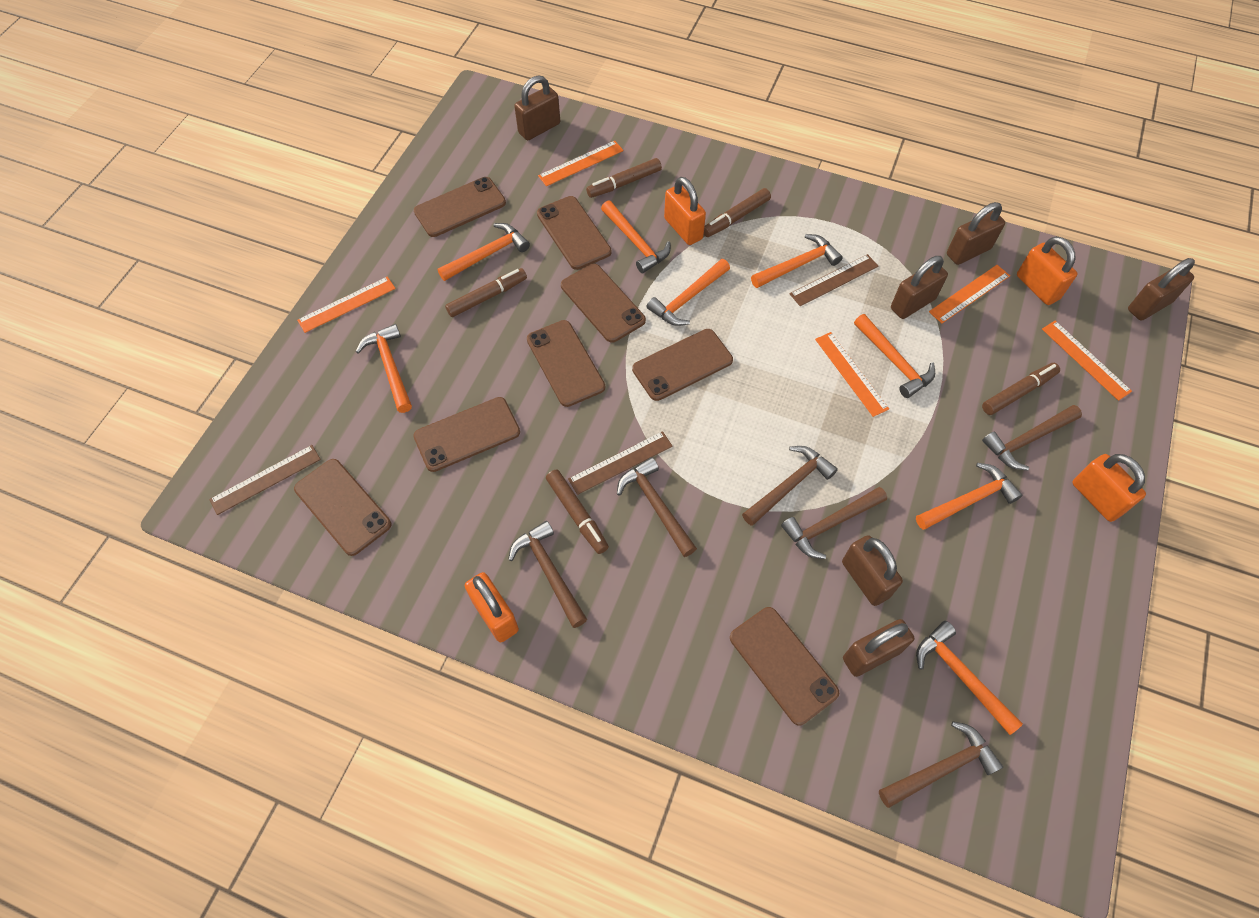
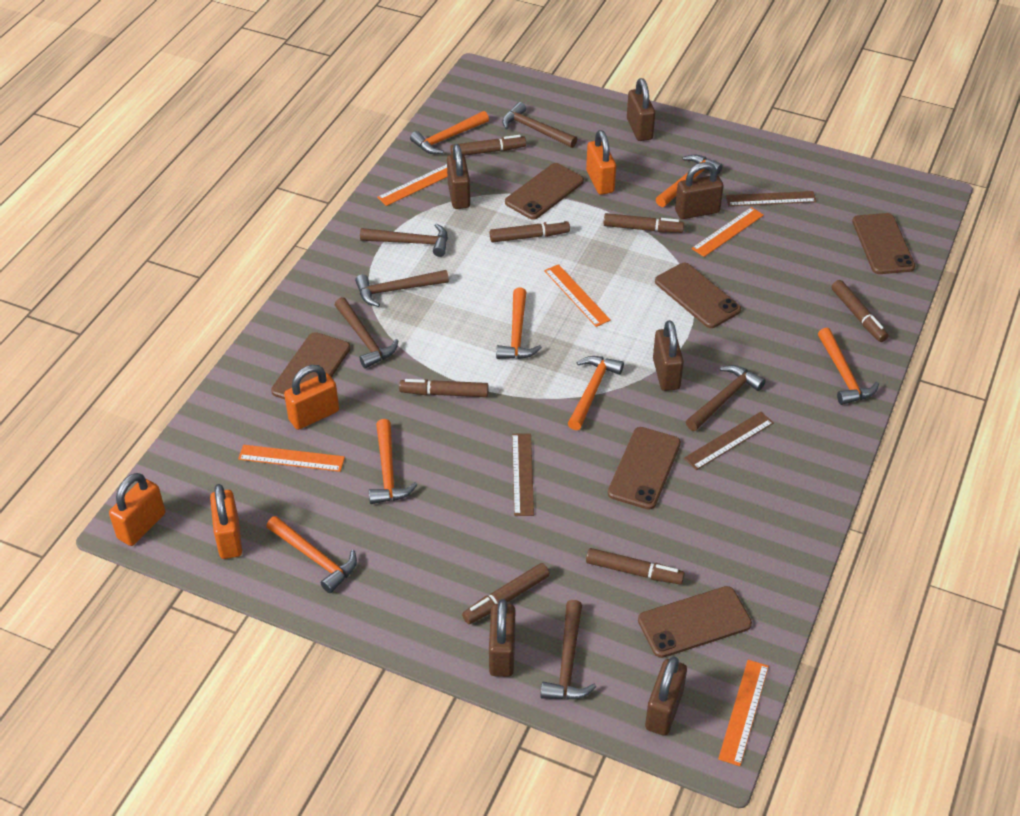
brown marker: [445,268,527,317] [546,469,609,554] [586,158,662,198] [704,188,771,237] [982,363,1060,415] = 5 -> [399,379,489,397] [450,135,526,156] [462,563,550,624] [490,220,570,242] [586,548,685,585] [603,213,684,233] [831,280,888,342] = 7
brown phone: [294,459,391,556] [413,397,520,472] [414,177,506,237] [527,320,605,407] [537,196,612,270] [561,264,646,343] [632,329,733,401] [730,607,839,725] = 8 -> [271,332,351,399] [505,163,584,220] [608,427,681,510] [638,586,752,658] [655,263,741,328] [852,213,915,274] = 6
orange hammer: [356,324,412,413] [438,223,530,281] [601,201,671,273] [647,259,730,326] [751,234,843,288] [854,314,935,398] [916,463,1023,530] [916,621,1023,735] = 8 -> [266,516,357,593] [369,419,417,504] [410,111,489,154] [496,287,542,359] [568,356,624,430] [656,154,723,207] [818,328,879,405] = 7

